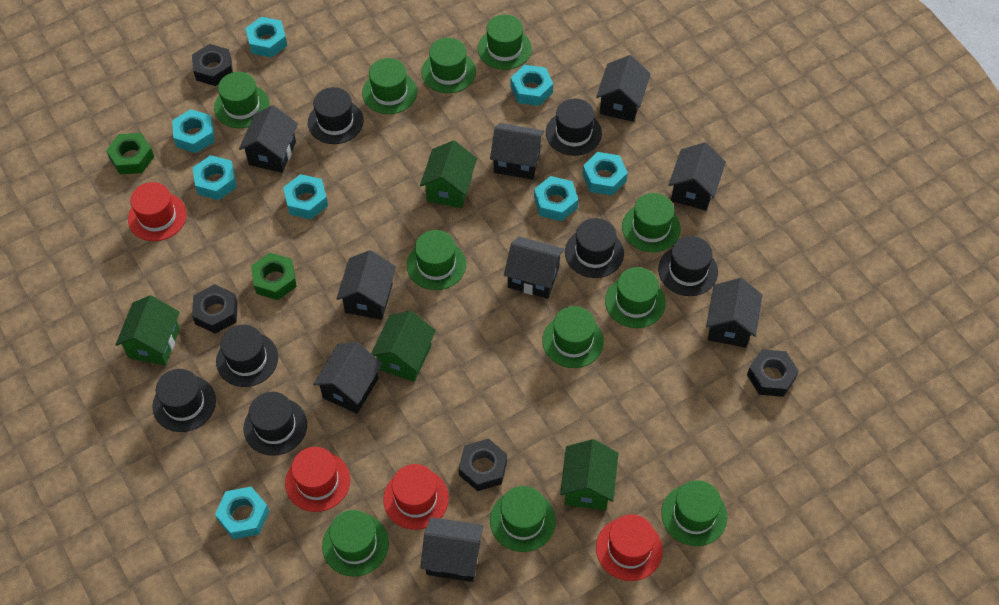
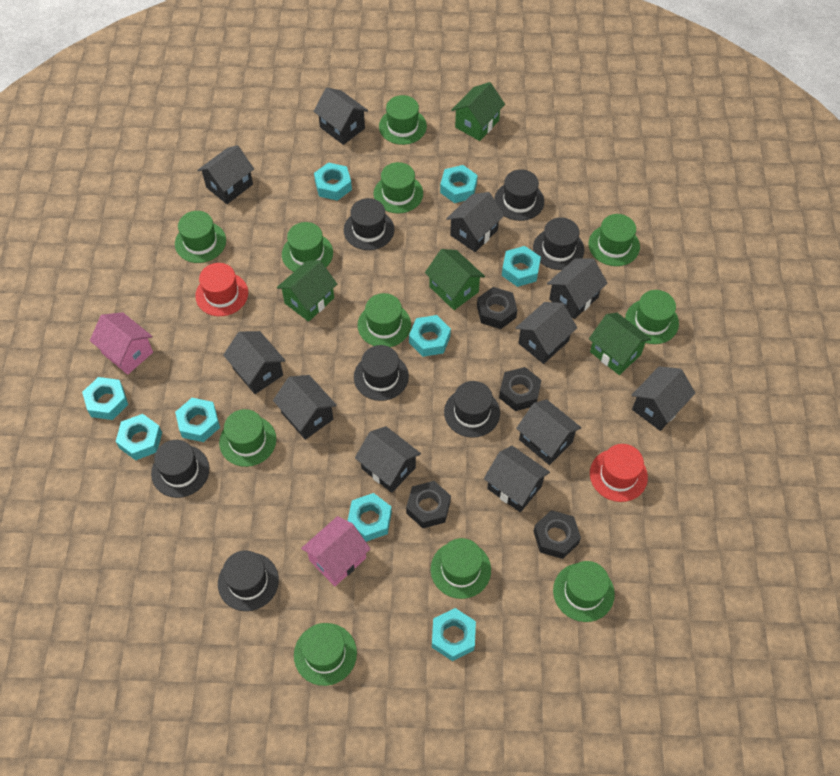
black house: [239,105,298,173] [313,342,382,414] [336,250,396,320] [420,517,484,582] [490,123,544,180] [504,236,564,299] [596,55,651,122] [669,142,726,211] [706,278,762,348] = 9 -> [197,145,254,204] [223,331,286,394] [273,375,337,440] [314,87,368,145] [355,426,421,493] [446,192,504,252] [484,445,550,512] [516,302,577,364] [516,399,581,465] [547,259,608,319] [632,366,695,431] = 11
green nut: [106,133,154,174] [251,253,297,300] = 2 -> none = 0
pink house: none = 0 -> [90,312,153,375] [301,516,371,586] = 2
red hat: [128,182,187,241] [285,447,350,512] [383,464,449,530] [596,514,663,581] = 4 -> [195,263,248,316] [590,444,648,502] = 2
turquoise nut: [172,109,215,153] [193,155,237,200] [215,487,269,539] [245,17,287,57] [283,174,328,219] [511,65,553,106] [534,176,578,221] [582,152,628,196] = 8 -> [82,377,128,420] [116,414,162,460] [175,398,220,442] [314,162,352,201] [348,493,392,542] [409,315,451,357] [432,608,476,661] [440,165,478,203] [502,246,541,287] = 9

